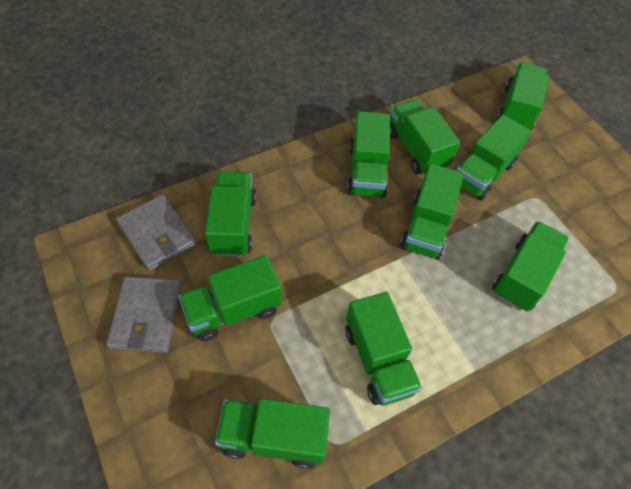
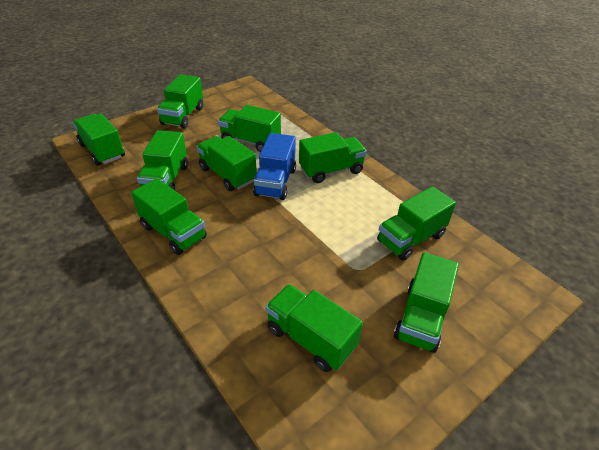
blue truck: none = 0 -> [253,133,296,200] = 1
grey wallet: [106,276,182,353] [116,195,197,271] = 2 -> none = 0

